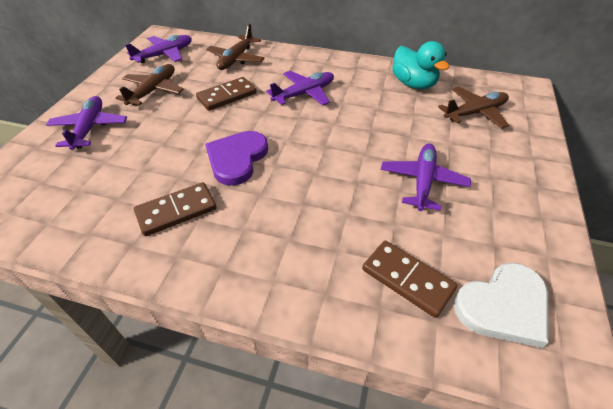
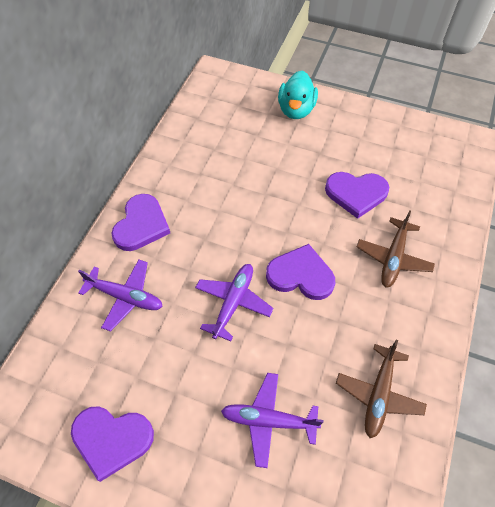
brown domino: [134,182,217,236] [196,77,257,111] [362,240,457,318] = 3 -> none = 0
brown plane: [116,64,184,106] [206,24,264,70] [438,87,509,129] = 3 -> [336,340,427,438] [357,210,435,288] = 2
purple heart: [205,131,268,186] = 1 -> [71,406,154,482] [111,194,170,251] [266,244,335,300] [325,172,389,219] = 4
purple plane: [46,96,127,150] [125,35,192,63] [266,71,334,106] [381,144,471,211] = 4 -> [78,260,163,332] [195,264,274,341] [221,373,323,468] = 3
white heart: [454,263,549,348] = 1 -> none = 0

